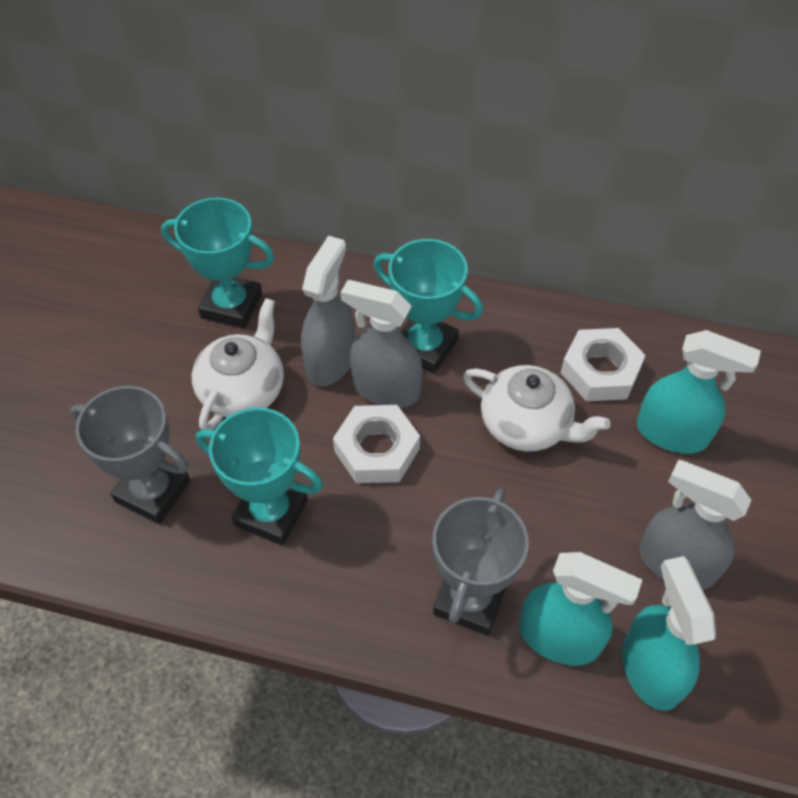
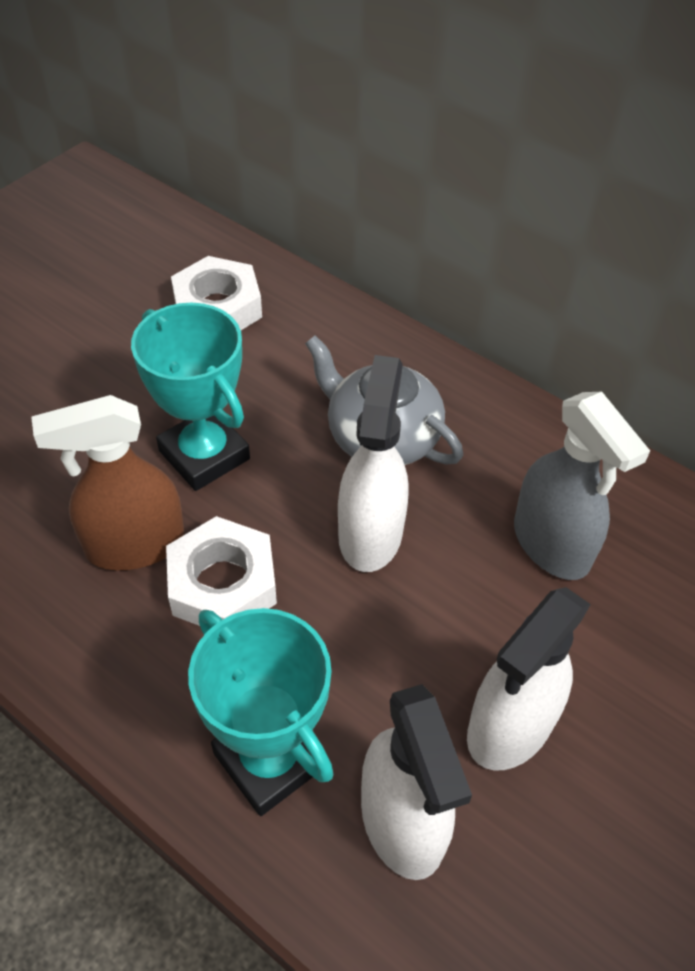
brown spray bottle: none = 0 -> [31,395,184,570] = 1
grey spray bottle: [301,236,355,387] [341,280,423,408] [639,460,751,590] = 3 -> [514,392,650,580] = 1
grey teapot: none = 0 -> [305,336,463,465] = 1
grey trophy: [70,386,190,524] [433,489,529,635] = 2 -> none = 0
turquoise spray bottle: [519,552,642,666] [622,556,716,711] [637,330,761,453] = 3 -> none = 0
turquoise trophy: [161,198,275,328] [196,407,323,545] [374,239,483,374] = 3 -> [131,303,250,491] [188,608,334,816] = 2
white spray bottle: none = 0 -> [338,355,408,572] [361,684,472,880] [467,587,591,771] = 3
white teapot: [192,298,284,430] [463,365,610,451] = 2 -> none = 0

